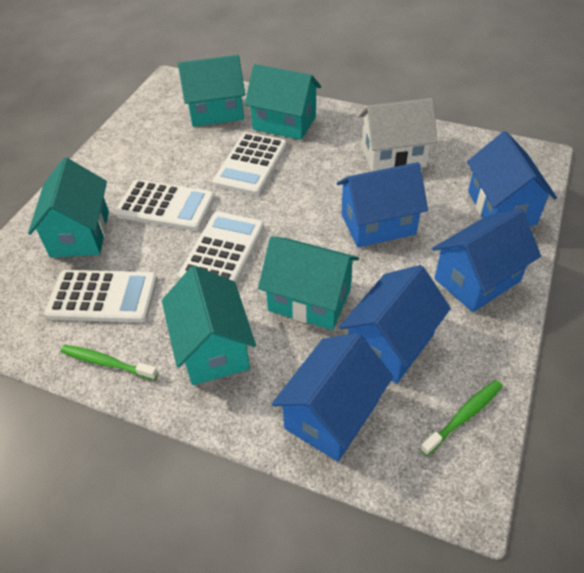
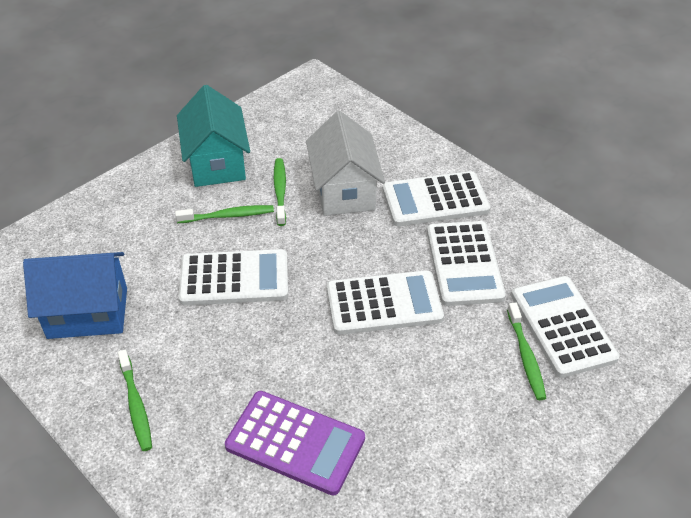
blue house: [272,333,393,461] [337,162,428,247] [339,265,451,384] [432,209,541,312] [467,131,557,226] = 5 -> [23,252,127,339] = 1
green toothbrush: [61,345,158,380] [420,380,503,456] = 2 -> [118,349,152,451] [175,205,274,223] [274,158,286,226] [507,303,546,400] = 4
purple calculator: none = 0 -> [225,391,365,495] = 1
turquoise house: [28,158,109,257] [162,266,256,385] [178,55,245,127] [245,64,321,140] [258,236,359,330] = 5 -> [177,85,250,187] = 1
white calculator: [44,270,157,323] [115,180,215,231] [179,211,264,284] [213,132,287,196] = 4 -> [179,249,288,306] [327,270,444,335] [383,171,490,226] [427,221,506,306] [511,276,619,378] = 5

